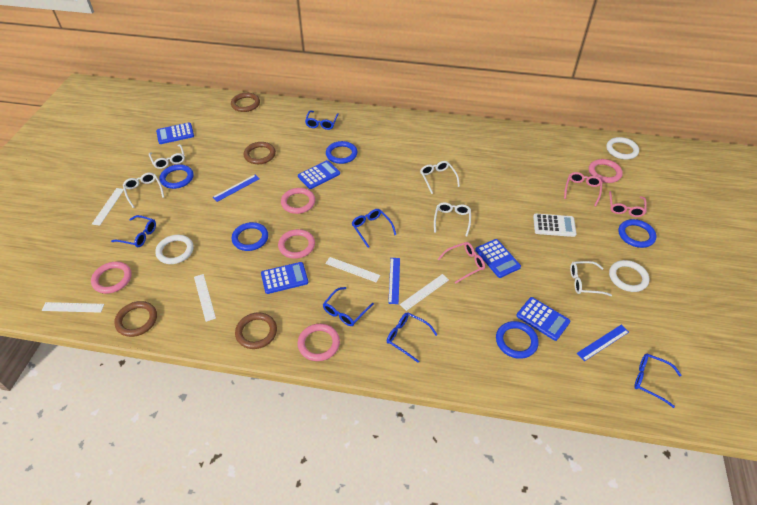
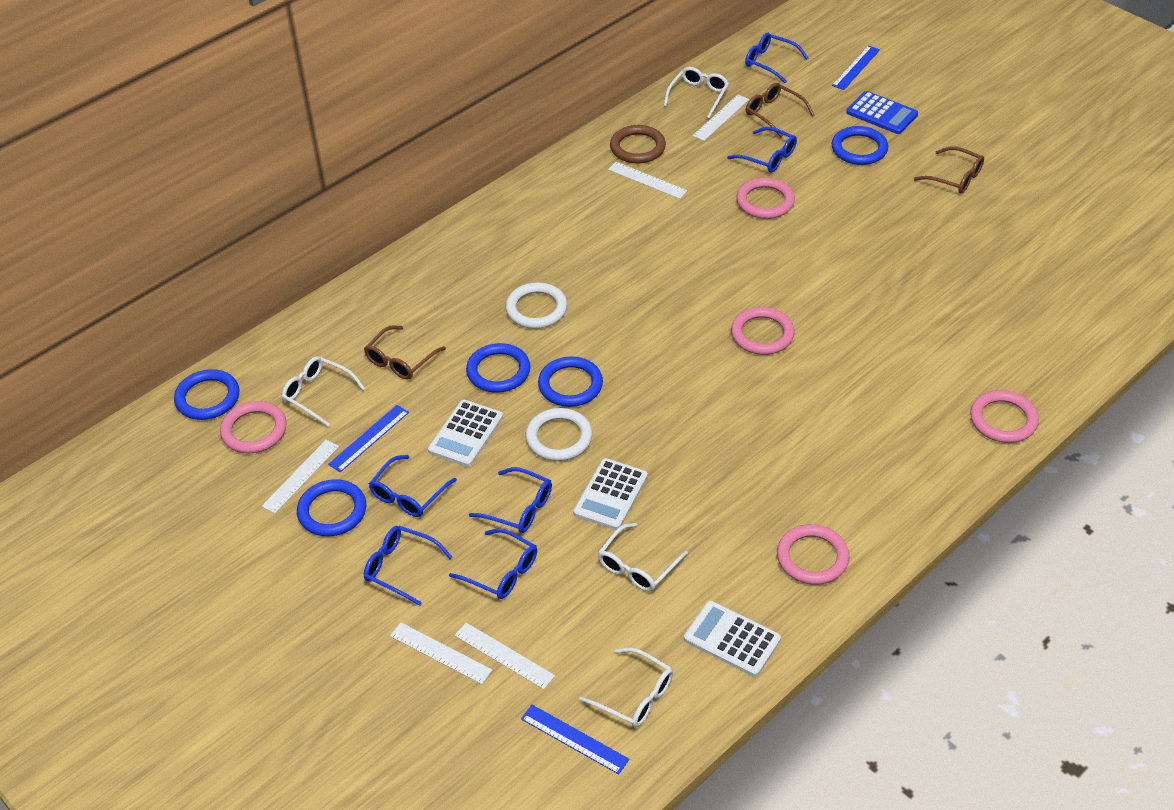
blue calculator: [156,123,194,144] [261,262,308,294] [298,160,340,189] [475,239,521,278] [516,297,570,341] = 5 -> [846,91,918,134] = 1
brown glasses: none = 0 -> [364,326,446,380] [746,83,814,137] [914,147,984,194] = 3
brown ring: [114,301,157,337] [231,93,260,112] [235,312,277,349] [244,142,276,164] = 4 -> [610,125,666,163] = 1
pink glasses: [438,242,485,283] [564,172,603,206] [609,191,647,217] = 3 -> none = 0
white calculator: [533,214,577,237] = 1 -> [428,400,503,467] [573,458,648,530] [684,601,781,677] = 3
white glasses: [123,173,164,208] [149,144,185,169] [420,161,460,194] [434,202,471,237] [570,261,612,296] = 5 -> [281,357,365,426] [579,648,673,727] [598,523,688,592] [664,67,729,119] = 4
white ring: [155,235,194,264] [606,137,639,160] [609,260,650,292] = 3 -> [506,282,567,329] [526,408,592,461] = 2

